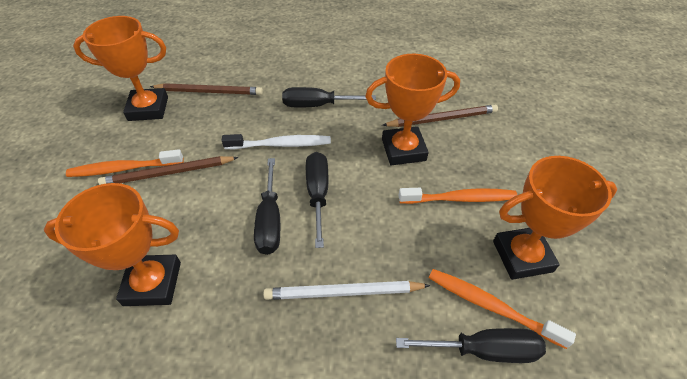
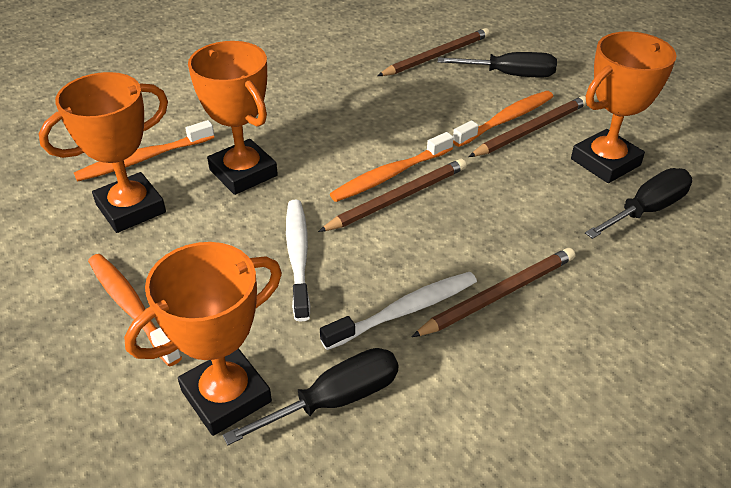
black screwdriver: [254,158,280,255] [282,87,376,107] [306,152,328,248] [396,328,546,363] = 4 -> [223,348,399,445] [438,52,557,77] [585,168,692,239] = 3
brown pencil: [98,156,239,185] [150,83,263,95] [382,105,498,127] = 3 -> [318,159,467,232] [377,28,490,76] [412,248,575,337] [468,96,587,157] = 4
orange toothbrush: [66,149,184,177] [399,188,517,204] [429,269,576,349] = 3 -> [74,120,214,182] [88,254,182,366] [330,132,454,202] [453,91,553,147] = 4
white pencil: [263,281,431,300] = 1 -> none = 0
white toothbrush: [222,134,331,149] = 1 -> [286,200,311,322] [320,272,477,350] = 2

